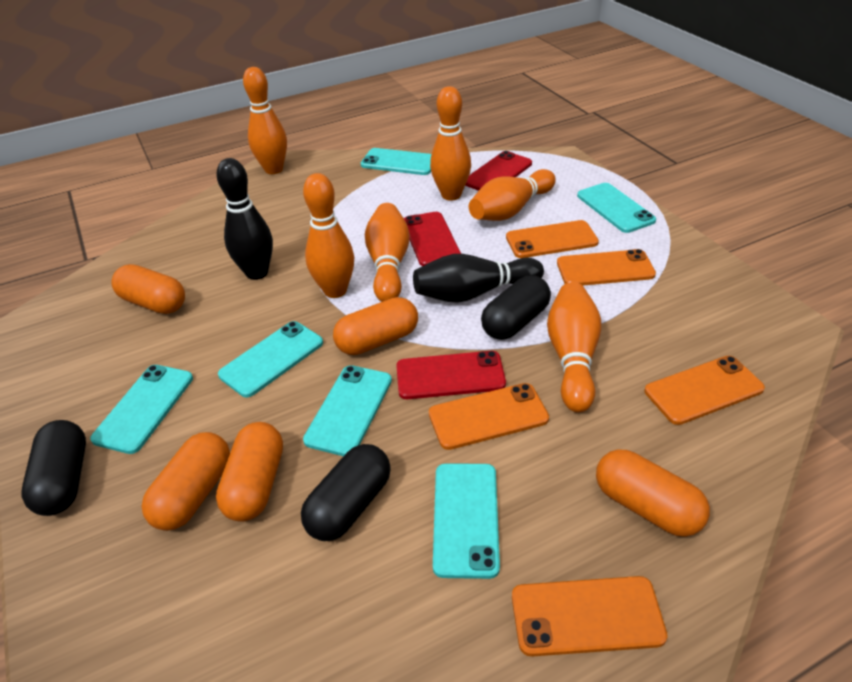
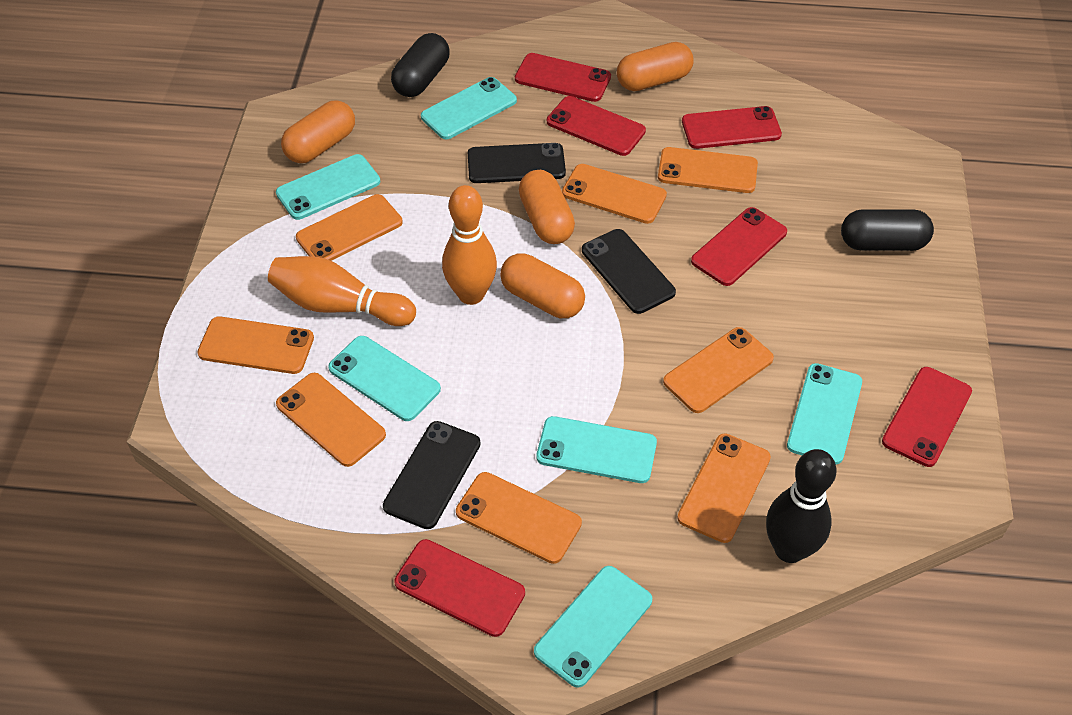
black bowling pin: [216,158,273,280] [413,254,544,303] = 2 -> [766,449,836,563] = 1
black capsule: [22,420,86,516] [301,444,391,541] [481,275,551,340] = 3 -> [391,33,450,97] [841,209,934,251] = 2
black phone: none = 0 -> [383,421,481,529] [468,143,566,183] [582,229,676,314] = 3
orange bowling pin: [243,67,287,174] [303,173,354,298] [365,203,410,302] [430,86,471,201] [469,169,556,221] [547,282,601,413] = 6 -> [268,256,416,326] [442,185,497,305] = 2
orange capsule: [112,264,185,314] [141,432,230,531] [216,422,283,522] [333,297,418,355] [596,449,710,537] = 5 -> [281,100,355,163] [500,253,585,318] [519,170,575,244] [617,42,693,91] = 4
orange phone: [429,383,549,450] [506,220,599,258] [512,576,668,656] [557,249,656,286] [645,356,765,425] = 5 -> [197,316,314,374] [276,373,386,467] [296,194,403,261] [456,472,582,564] [562,164,667,224] [658,147,758,193] [663,327,774,413] [677,433,771,543] = 8
red phone: [396,351,506,399] [404,212,461,266] [465,151,532,191] = 3 -> [394,539,525,637] [515,53,611,102] [547,96,646,156] [682,106,782,149] [691,207,787,286] [882,367,972,467] = 6

